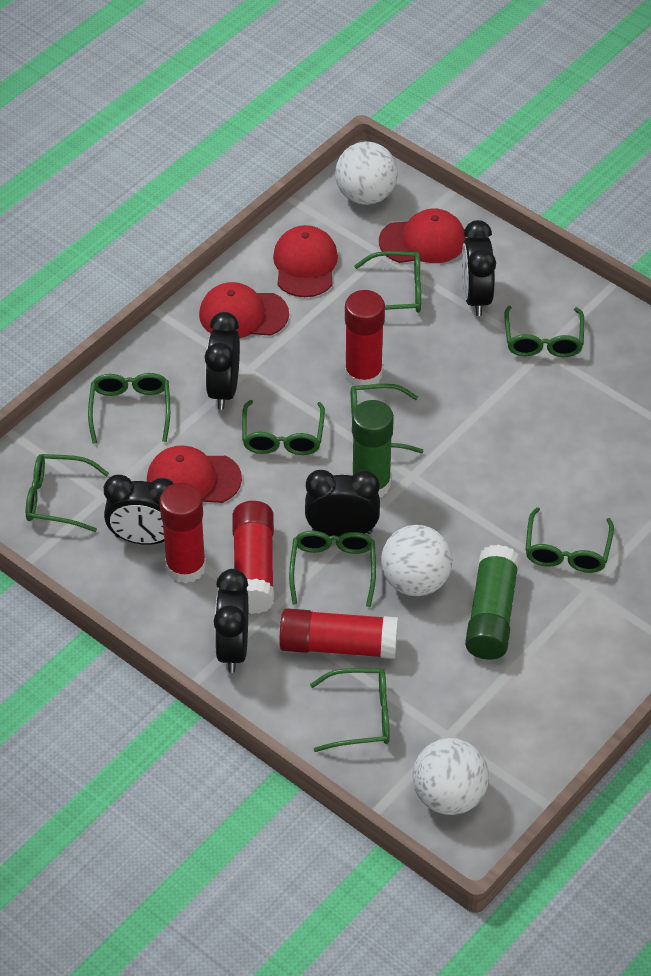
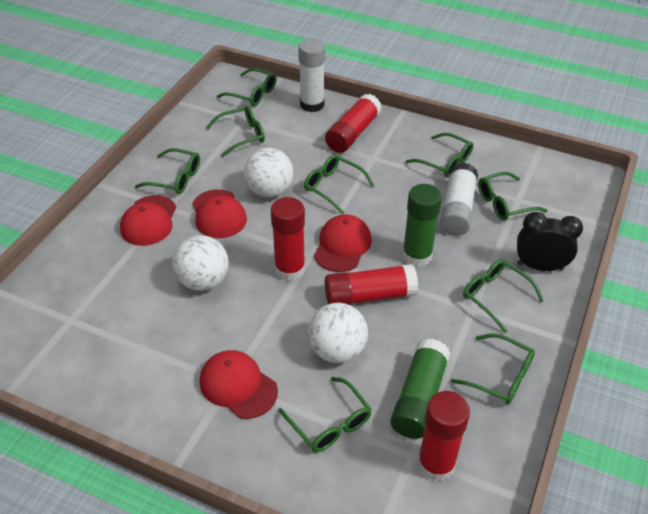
black clock: [104,475,174,545] [205,312,240,410] [214,569,248,673] [305,470,380,536] [462,220,496,316] = 5 -> [517,212,583,271] = 1
white glue stick: none = 0 -> [298,38,325,112] [440,163,478,236] = 2

